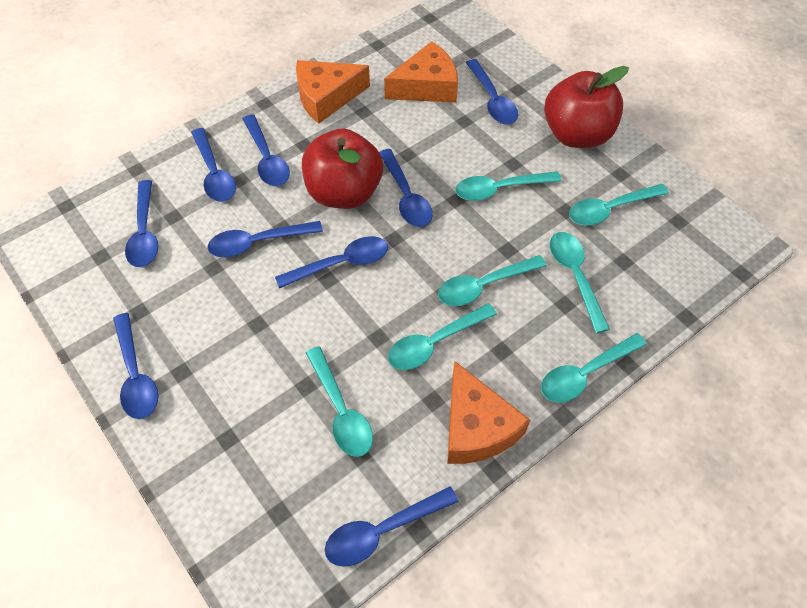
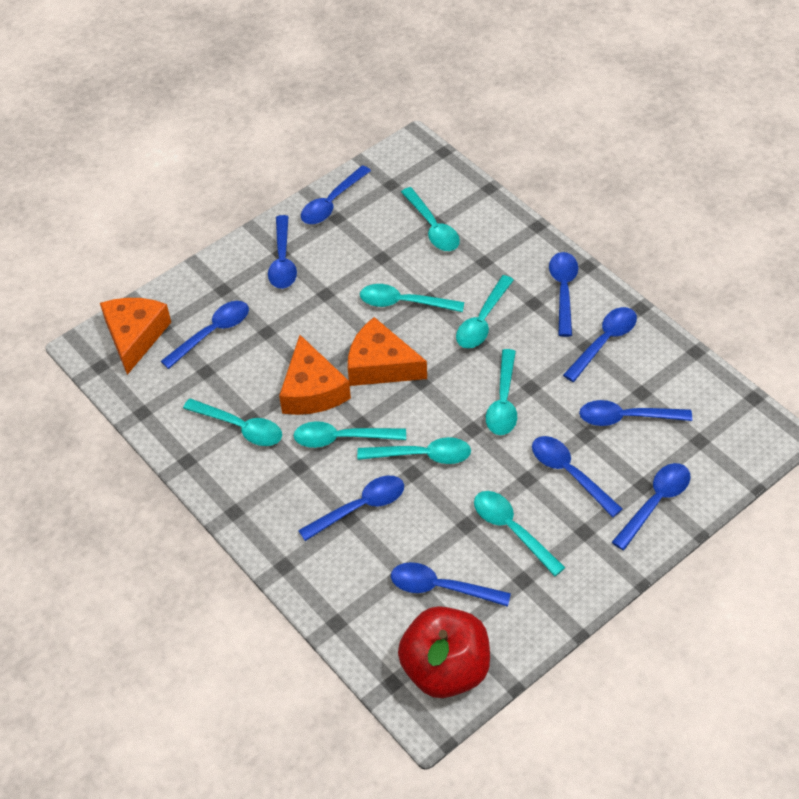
blue spoon: [113,313,158,419] [125,180,158,267] [191,128,236,202] [208,221,323,257] [243,115,290,186] [275,236,388,288] [325,487,458,567] [379,149,433,227] [466,59,518,124] = 9 -> [161,301,249,369] [268,215,297,289] [298,476,404,541] [301,165,371,224] [391,562,511,607] [532,436,622,518] [549,252,578,337] [563,307,637,382] [579,400,692,426] [612,463,691,550] = 10
red apple: [302,128,383,209] [544,66,629,148] = 2 -> [398,606,490,698] = 1
turquoise spoon: [306,346,373,457] [388,303,497,370] [438,255,547,306] [455,171,561,201] [541,333,647,403] [550,232,610,333] [569,184,669,225] = 7 -> [183,398,282,446] [293,421,406,448] [357,437,471,464] [360,284,464,312] [401,187,460,251] [456,275,514,349] [474,491,566,576] [486,349,517,435] = 8

